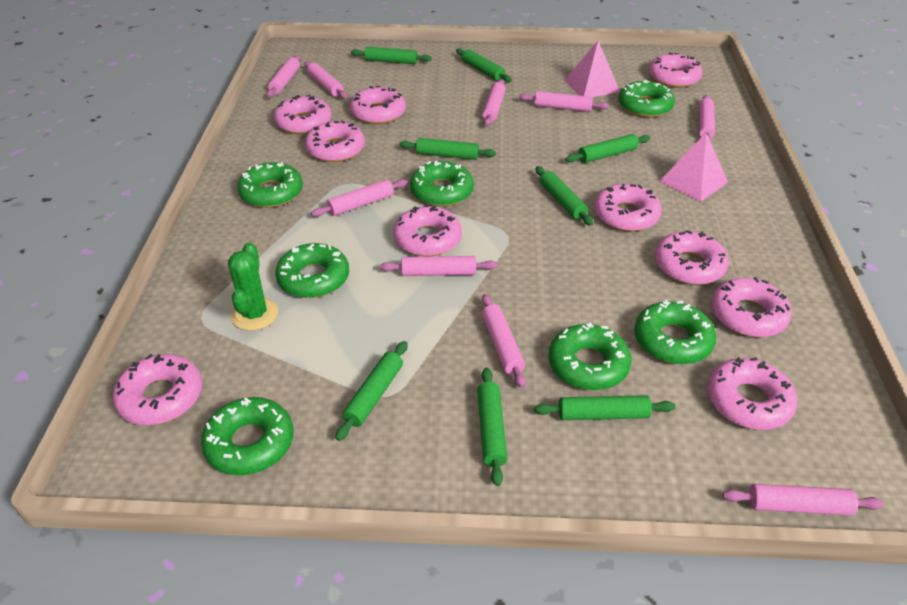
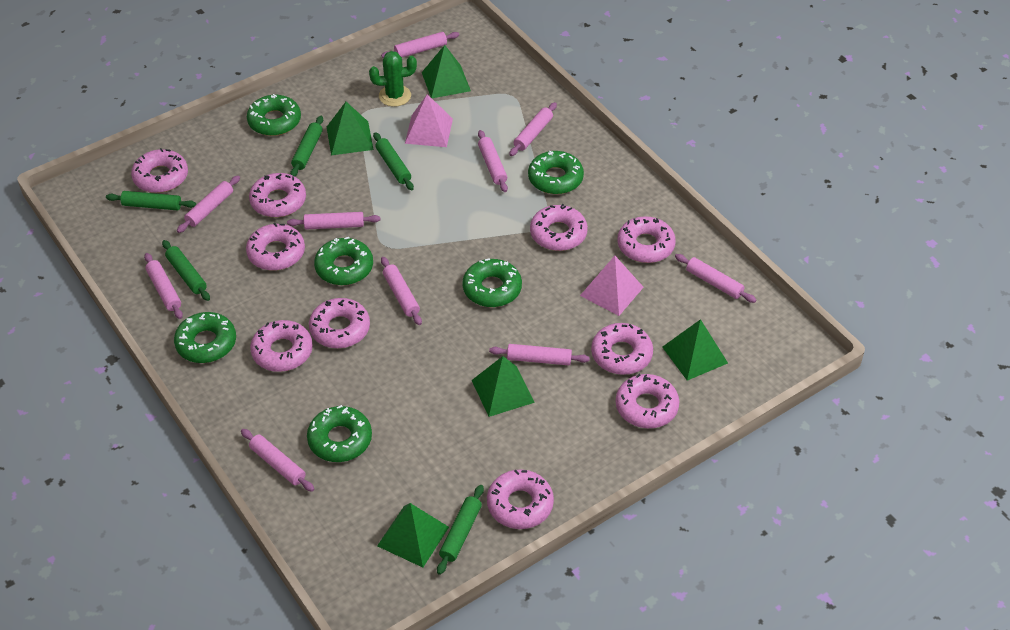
green donut: [201,397,293,475] [237,162,303,208] [275,243,349,298] [410,161,474,206] [549,322,631,390] [618,80,675,117] [634,300,716,364] = 7 -> [174,312,236,363] [247,94,301,136] [307,405,372,462] [314,237,373,285] [462,258,522,307] [528,151,584,194] = 6
green pyramid: none = 0 -> [327,102,374,155] [377,503,449,568] [422,45,471,98] [472,356,535,417] [662,319,728,380] = 5
green rolling pin: [336,341,408,441] [351,47,431,64] [400,138,496,160] [456,48,512,83] [477,368,507,486] [534,395,675,420] [536,166,593,226] [566,134,650,163] = 8 -> [106,191,196,210] [162,240,210,301] [290,116,323,176] [373,132,414,190] [437,485,484,575] = 5
pink rolling pin: [266,55,301,98] [304,61,347,99] [311,179,408,217] [380,256,497,276] [482,79,506,126] [482,294,526,388] [519,91,609,112] [699,95,715,142] [722,484,884,515] = 9 -> [144,253,183,319] [177,176,240,233] [241,429,314,492] [287,212,380,229] [381,32,459,58] [381,257,422,325] [478,130,508,192] [489,344,590,365] [509,102,557,156] [675,254,756,303] = 10

